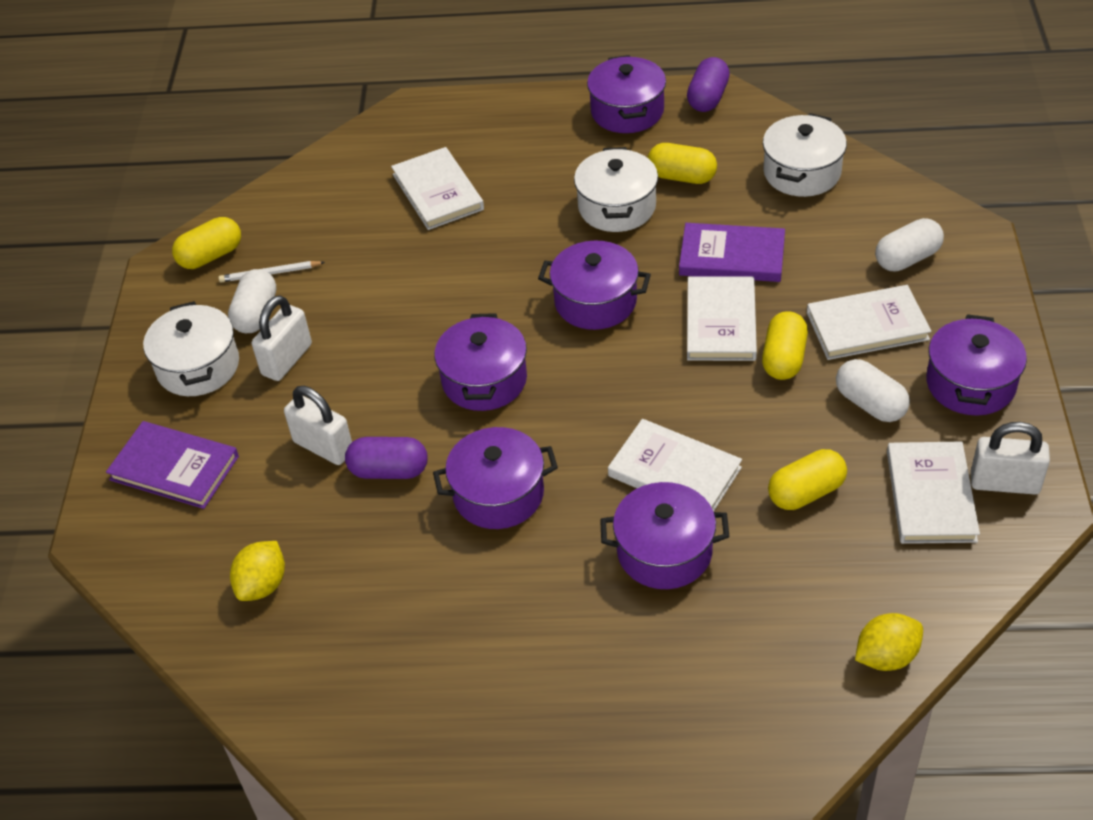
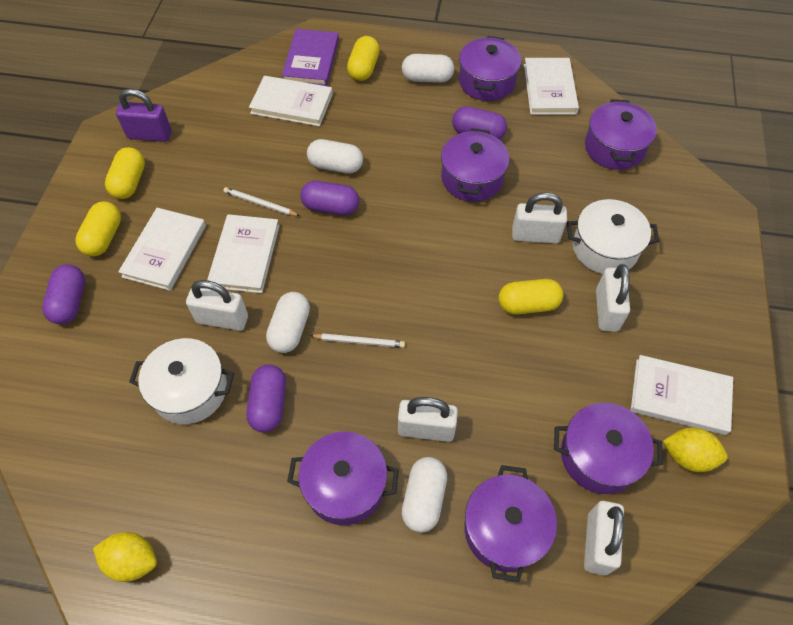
purple book: [106,421,239,509] [679,223,785,282] = 2 -> [282,29,339,86] = 1
purple capsule: [345,437,428,479] [687,57,730,112] = 2 -> [42,264,85,324] [247,365,286,433] [300,181,359,215] [452,106,507,140] = 4
purple padlock: none = 0 -> [116,88,172,142] = 1
white capsule: [228,269,276,333] [836,359,910,422] [875,218,944,272] = 3 -> [266,292,310,353] [307,139,363,174] [402,54,454,83] [402,457,447,533] = 4
white padlock: [252,295,312,381] [284,386,352,465] [971,422,1050,495] = 3 -> [186,280,248,331] [398,397,458,442] [512,192,567,244] [584,501,624,576] [596,264,630,332] = 5
white pencil: [219,261,325,282] = 1 -> [223,187,300,216] [309,333,405,348] = 2
white pot: [143,301,239,396] [574,147,658,232] [763,113,847,197] = 3 -> [129,338,234,424] [567,199,659,274] = 2

